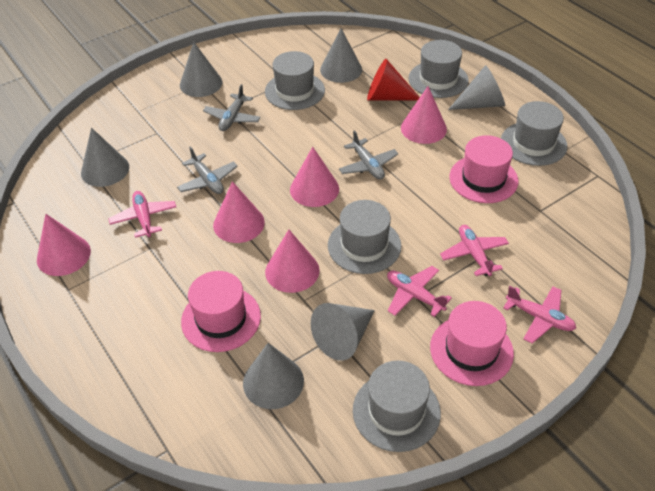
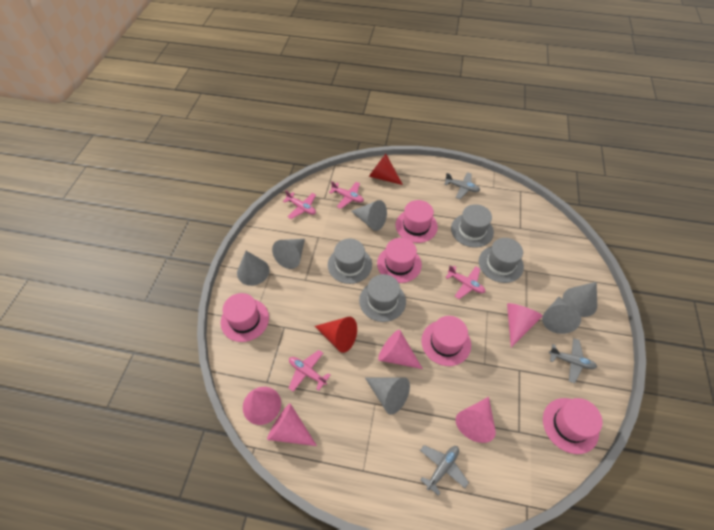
grey hat: [265,51,325,110] [328,200,401,274] [353,360,441,452] [409,40,469,98] [501,101,567,166] = 5 -> [328,239,372,284] [359,274,406,322] [451,204,494,248] [479,238,524,283] = 4
pink hat: [181,271,261,352] [430,301,514,386] [449,135,518,203] = 3 -> [221,293,269,342] [377,238,422,283] [395,200,438,243] [421,316,471,366] [543,398,603,454] = 5
red cone: [367,59,420,101] = 1 -> [315,317,357,353] [369,154,403,185] = 2

